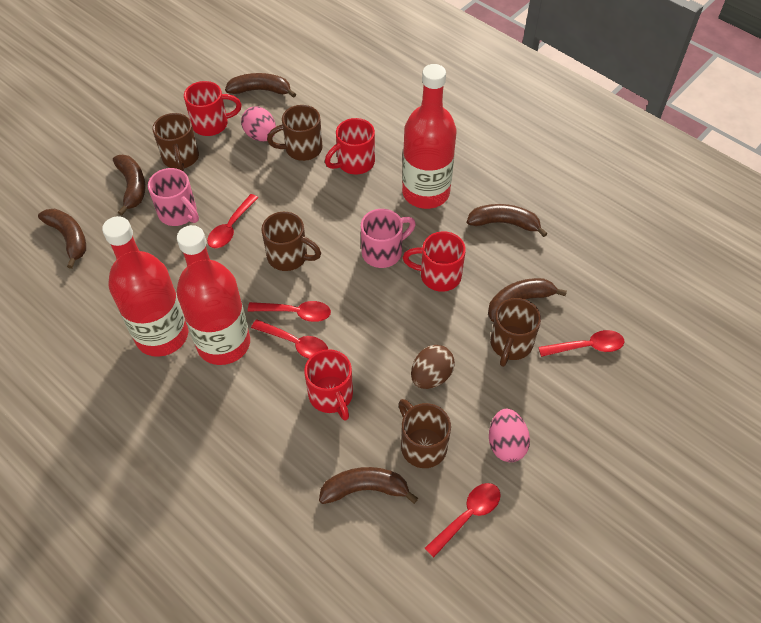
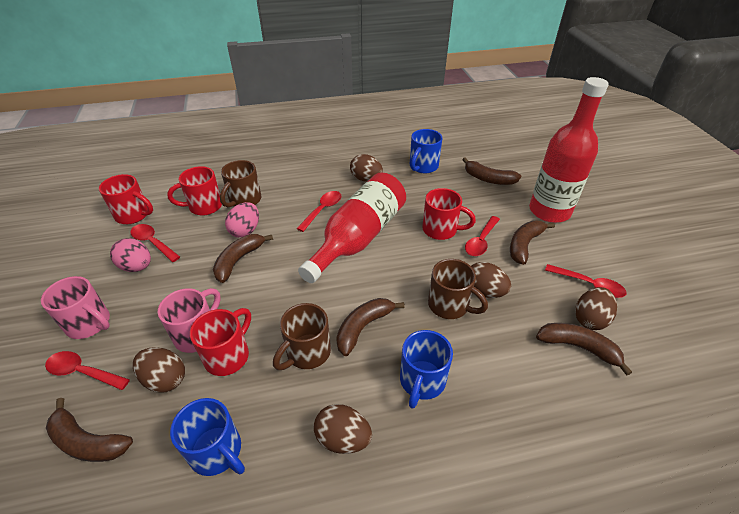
blue mug: none = 0 -> [170,398,245,476] [400,330,453,409] [410,129,442,173] = 3
brown egg: [411,345,455,389] = 1 -> [133,347,185,393] [314,404,372,454] [350,154,383,181] [471,262,511,298] [575,287,617,330] = 5
brown mug: [153,113,199,171] [261,212,321,271] [267,105,323,161] [398,399,451,468] [490,298,541,367] = 5 -> [220,160,262,208] [273,303,331,370] [428,259,488,319] = 3
red bottle: [102,216,188,357] [177,225,250,365] [402,64,456,209] = 3 -> [298,173,406,283] [529,77,608,223] = 2

